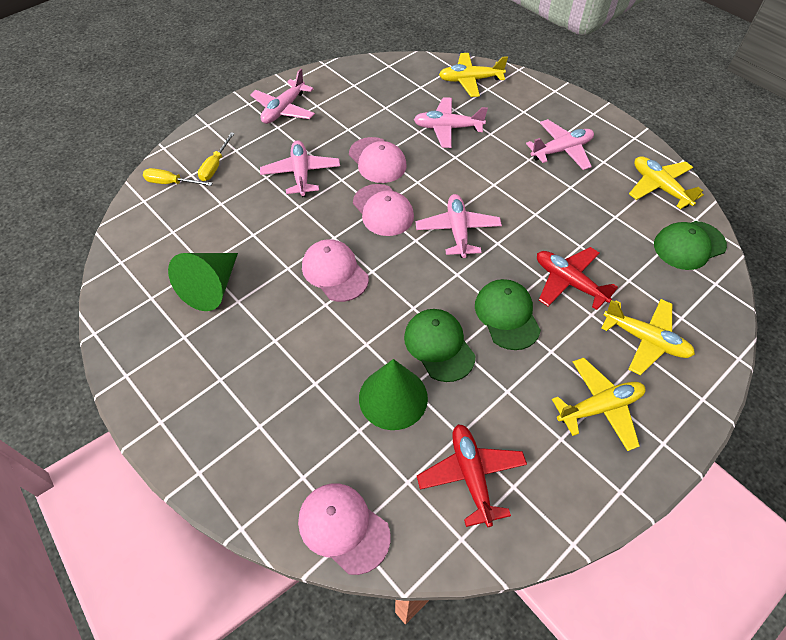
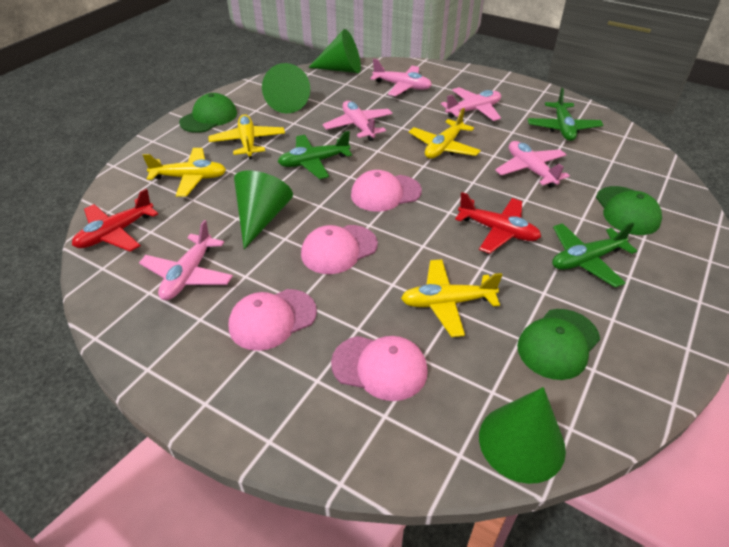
green cone: [168,253,238,311] [359,359,428,430] = 2 -> [234,171,293,249] [262,63,310,114] [308,29,361,73] [479,387,566,484] = 4
green plane: none = 0 -> [278,131,352,179] [527,88,603,141] [552,222,637,288] = 3
yellow screwdriver: [143,168,212,186] [198,132,235,181] = 2 -> none = 0

